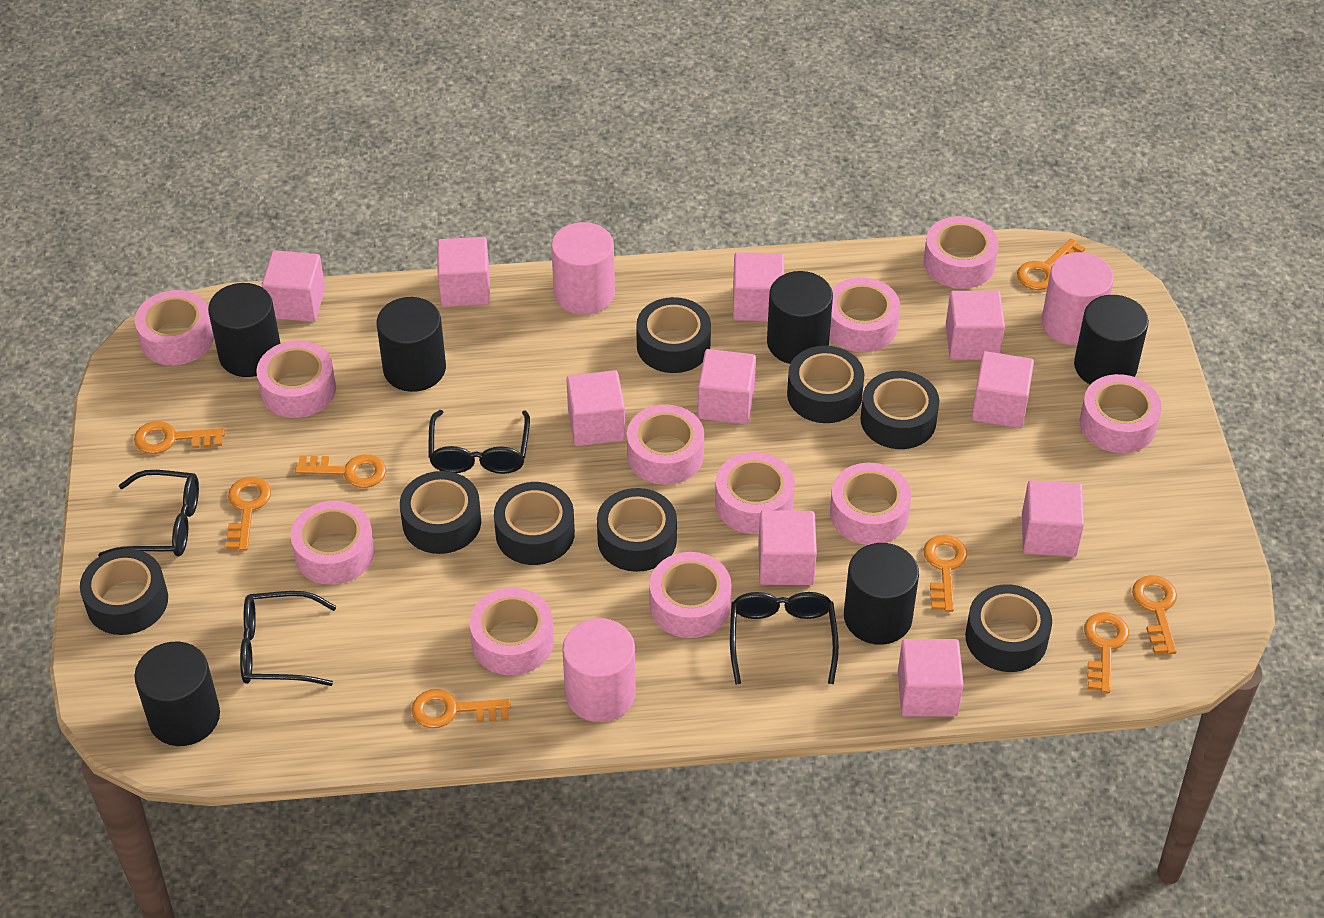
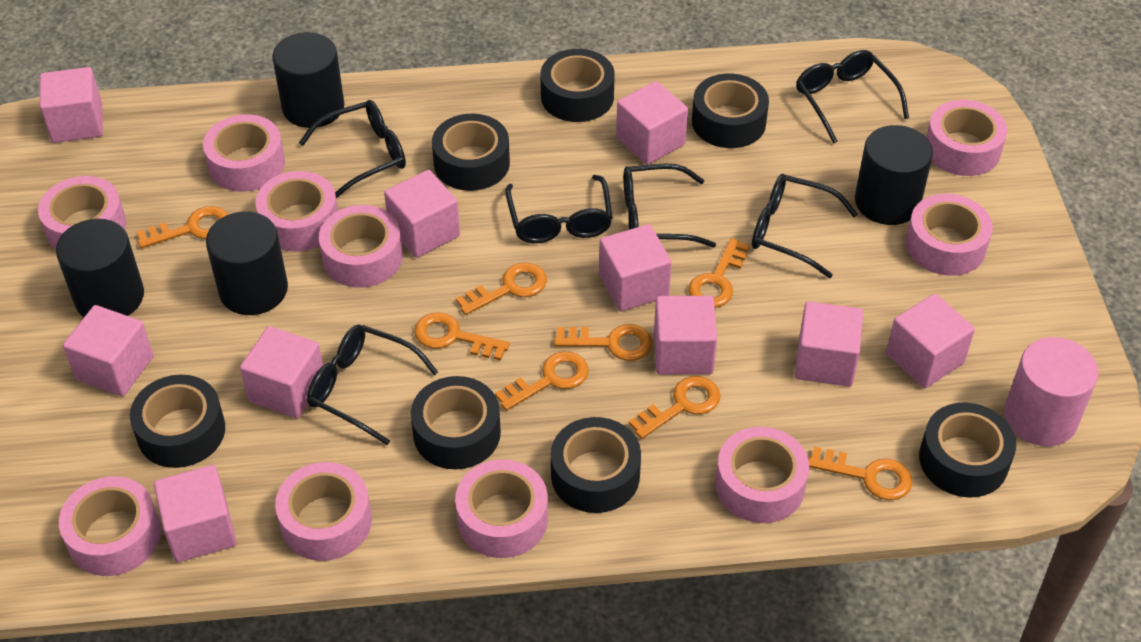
black cylinder: [134,642,220,746] [208,283,281,377] [377,297,446,392] [767,271,833,364] [844,543,919,645] [1074,295,1149,385] = 6 -> [56,219,144,317] [206,212,288,315] [272,32,344,128] [855,125,933,225] = 4
black glasses: [98,470,199,557] [240,591,337,686] [428,410,530,474] [730,592,839,685] = 4 -> [299,100,406,198] [307,325,438,445] [505,175,613,243] [623,164,716,248] [752,174,858,278] [796,50,909,144] = 6
black tape: [80,549,168,635] [400,471,481,554] [494,482,575,565] [597,488,677,572] [636,297,711,373] [787,346,864,423] [860,371,939,449] [965,584,1052,672] = 8 -> [130,375,225,468] [411,376,501,469] [432,114,510,191] [541,49,615,122] [551,417,641,513] [692,73,769,148] [919,403,1016,498] = 7
pink cylinder: [551,222,615,315] [563,618,636,722] [1042,252,1114,346] = 3 -> [1004,337,1099,446] = 1
pink tape: [135,290,214,365] [256,340,336,418] [290,501,375,585] [469,588,554,675] [627,405,704,485] [649,552,732,638] [715,452,795,534] [830,277,900,352] [830,463,911,545] [924,216,999,289] [1080,374,1162,453] = 11 -> [38,176,126,250] [59,476,161,576] [203,114,285,192] [255,171,338,252] [275,462,372,561] [319,205,403,288] [455,460,548,558] [715,427,809,523] [906,194,993,276] [926,100,1007,176] = 10

